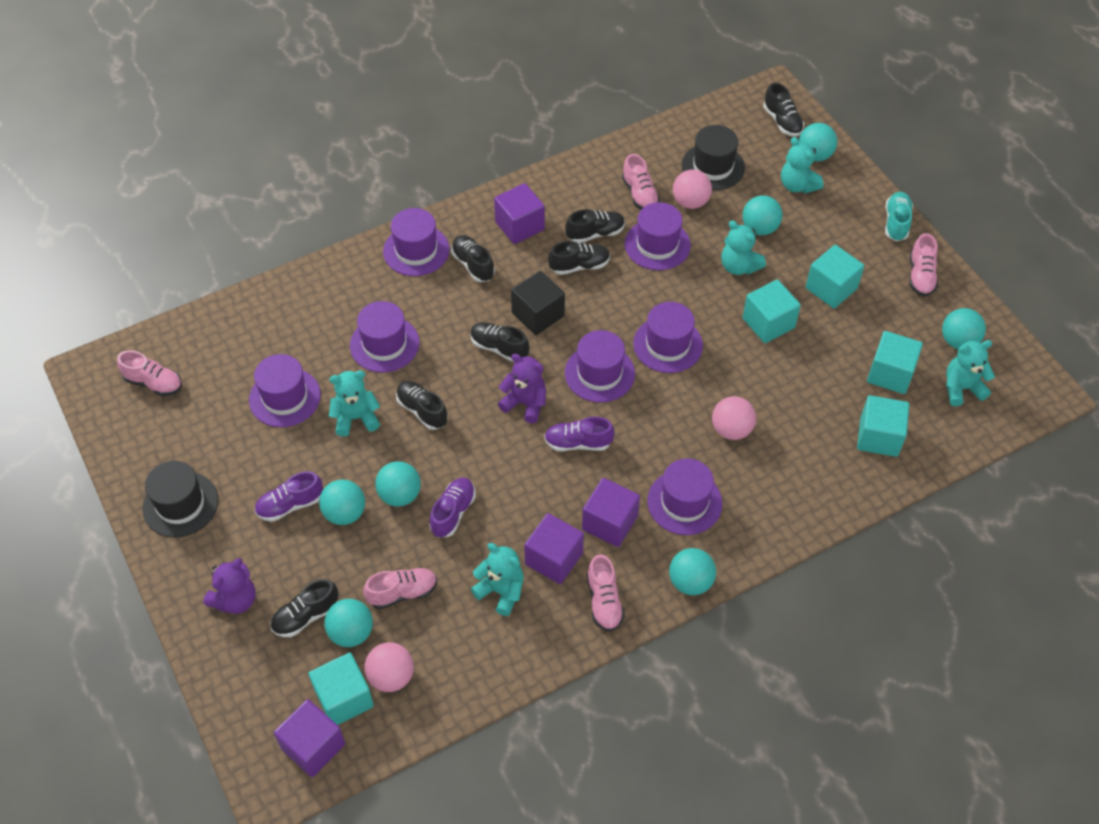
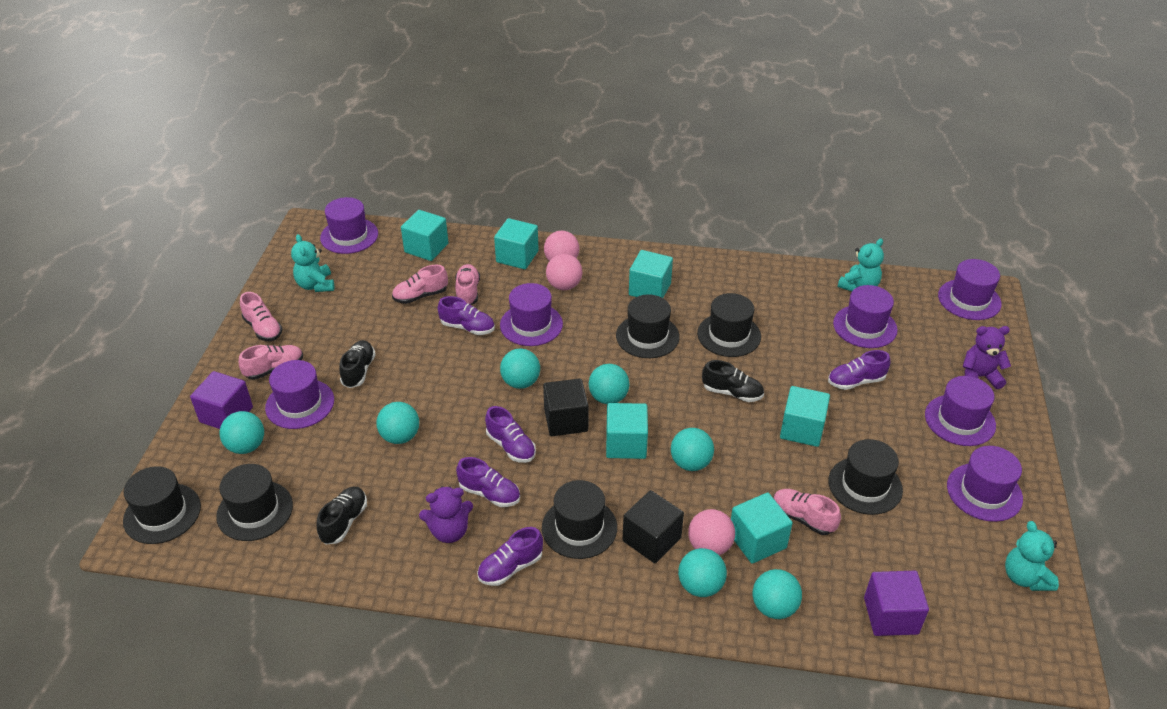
black cube: [511,271,565,335] = 1 -> [543,378,588,436] [622,490,684,563] = 2
black hat: [142,461,218,537] [681,125,745,190] = 2 -> [123,466,201,544] [216,464,293,541] [542,480,617,559] [616,294,680,358] [697,293,761,357] [828,439,903,515] = 6
black shoe: [270,579,339,637] [396,381,448,430] [451,235,495,282] [470,322,529,362] [548,241,610,275] [565,209,625,243] [763,83,804,136] = 7 -> [316,487,367,544] [339,340,376,388] [702,360,764,402] = 3
purple cube: [274,699,345,777] [494,183,545,244] [524,513,584,584] [582,478,640,547] = 4 -> [190,371,253,429] [864,571,929,636] = 2
purple shoe: [255,471,323,522] [429,477,476,537] [544,416,615,452] = 3 -> [438,296,495,335] [456,457,520,507] [477,527,543,586] [485,406,536,463] [828,350,891,390] = 5
turquoise cube: [308,652,374,725] [742,279,801,343] [806,245,864,309] [857,395,909,457] [867,331,923,394] = 5 -> [401,210,448,261] [494,218,539,269] [606,403,648,459] [629,250,673,298] [731,493,793,564] [780,386,830,447] = 6
turquoise shoe: [885,192,913,241] = 1 -> none = 0
turquoise teddy bear: [329,371,380,437] [471,543,524,616] [721,220,766,275] [781,137,824,193] [946,340,995,406] = 5 -> [291,234,334,292] [838,238,884,291] [1005,521,1059,591] = 3

